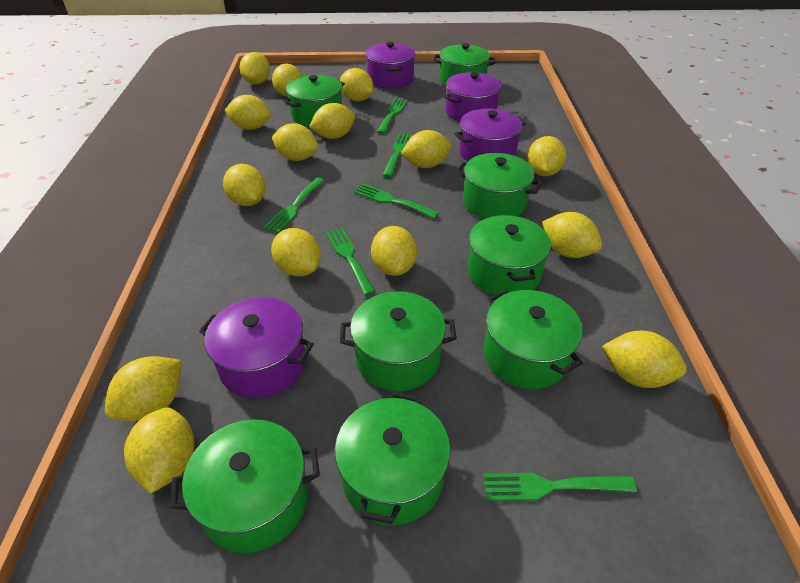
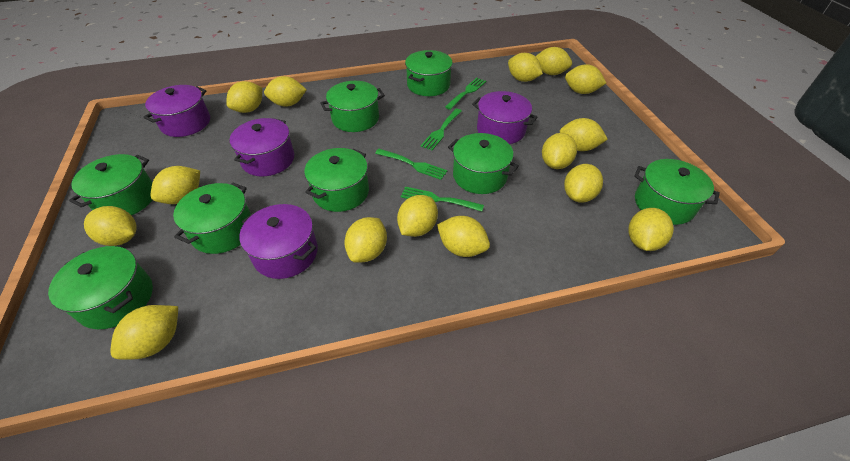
green fork: [264,178,325,233] [326,228,375,295] [354,184,439,219] [377,98,408,134] [383,133,413,177] [483,473,637,501] = 6 -> [375,149,448,180] [400,187,484,212] [421,109,462,151] [445,78,486,110] = 4

